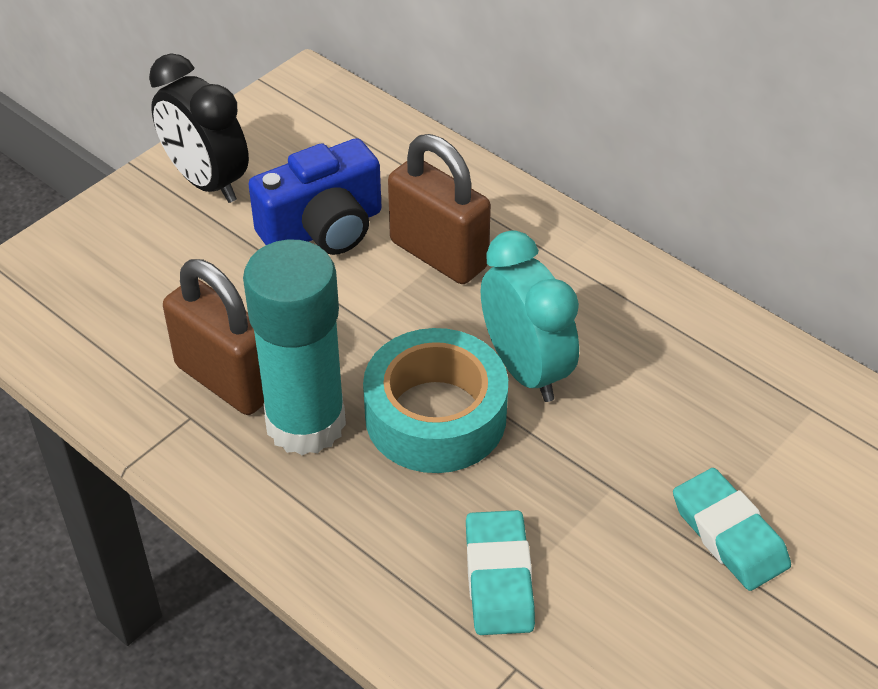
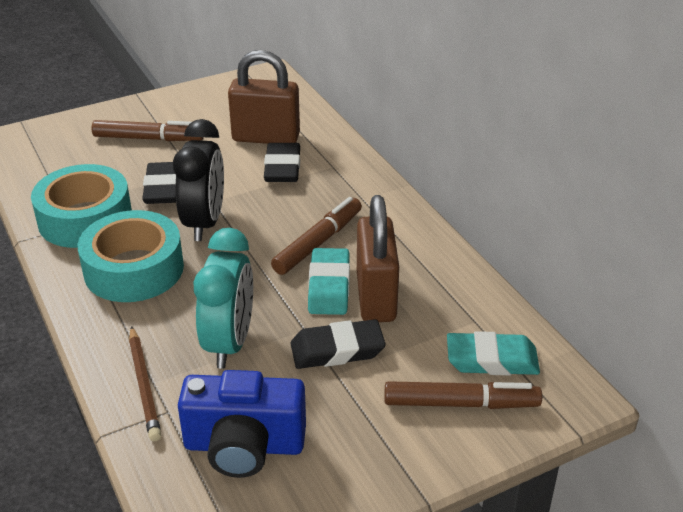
black eraser: none = 0 -> [142,162,176,204] [264,143,300,182] [290,319,386,369] = 3
brown marker: none = 0 -> [92,120,204,141] [271,197,362,275] [384,381,542,409] = 3
brown pencil: none = 0 -> [129,326,161,441] = 1
turquoise glue stick: [243,240,346,455] = 1 -> none = 0
turquoise tape: [363,328,508,473] = 1 -> [31,164,132,248] [78,210,184,302] = 2

